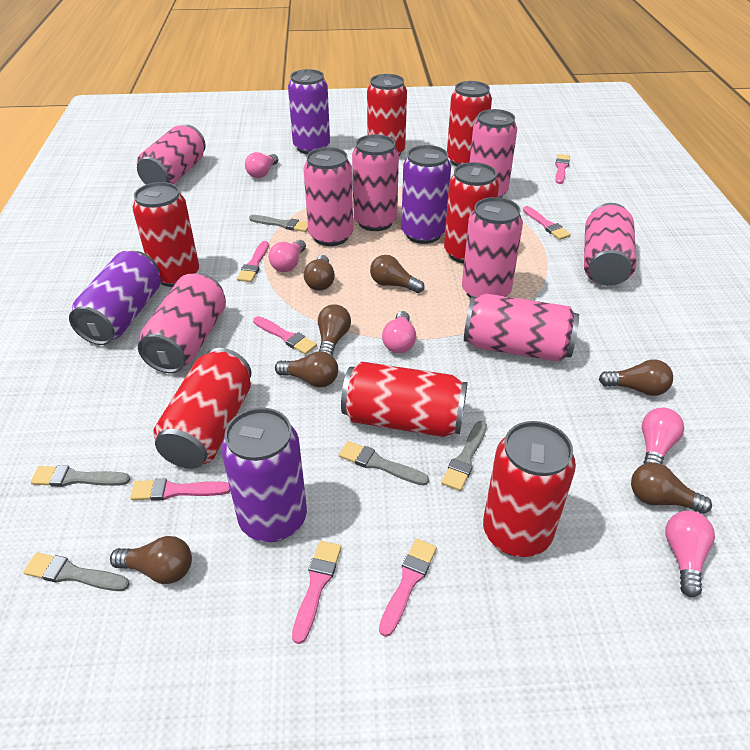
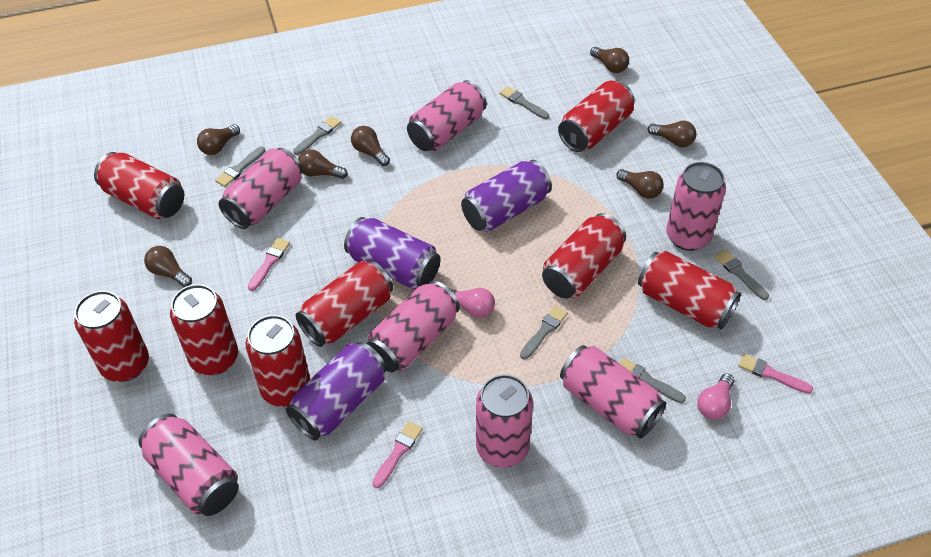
grey brush: [23,553,130,591] [31,465,130,487] [249,215,308,232] [339,441,429,486] [441,421,487,491] = 5 -> [215,146,265,187] [293,116,341,155] [499,86,549,119] [520,305,568,359] [619,358,686,403] [715,250,769,300] = 6
pink brush: [130,479,230,501] [237,241,269,282] [253,316,317,354] [292,541,341,644] [379,539,437,637] [523,206,571,240] [555,154,570,184] = 7 -> [248,238,290,291] [372,421,423,488] [738,354,813,394] = 3
pink can: [137,124,206,184] [138,273,226,373] [304,147,353,246] [352,134,399,231] [462,197,523,299] [464,294,579,362] [470,109,517,198] [584,203,637,286] = 8 -> [138,414,239,516] [219,148,303,229] [366,281,460,372] [407,80,487,151] [476,374,533,468] [560,345,666,439] [666,162,726,251] = 7
pink light bulb: [245,152,278,178] [268,240,306,272] [382,311,416,353] [642,408,684,464] [665,511,715,597] = 5 -> [450,288,495,318] [697,373,734,420] = 2
purple can: [69,251,161,345] [221,408,307,542] [288,69,330,154] [401,145,451,244] = 4 -> [286,342,387,441] [344,217,441,290] [461,160,552,232] = 3
red can: [132,182,199,287] [153,348,252,469] [341,362,468,437] [367,74,407,156] [444,162,499,263] [447,81,492,166] [483,421,576,557] = 7 -> [74,291,149,382] [94,152,184,219] [170,284,238,375] [246,315,310,407] [296,261,393,347] [542,213,626,298] [558,80,635,152] [638,251,741,329] = 8

